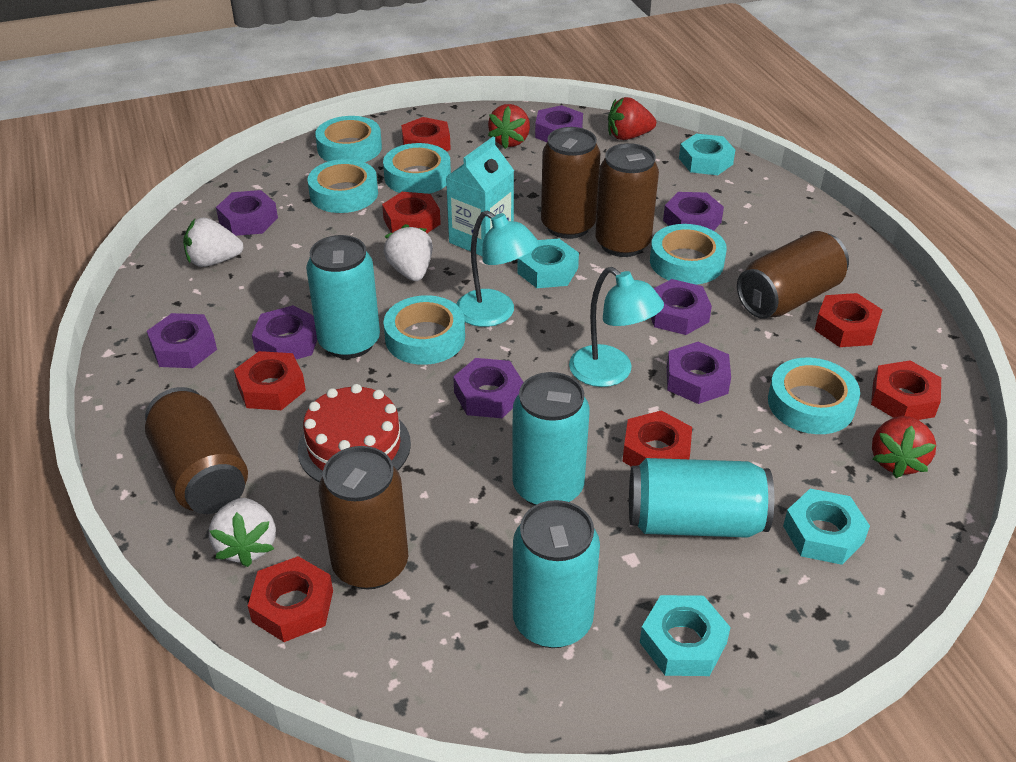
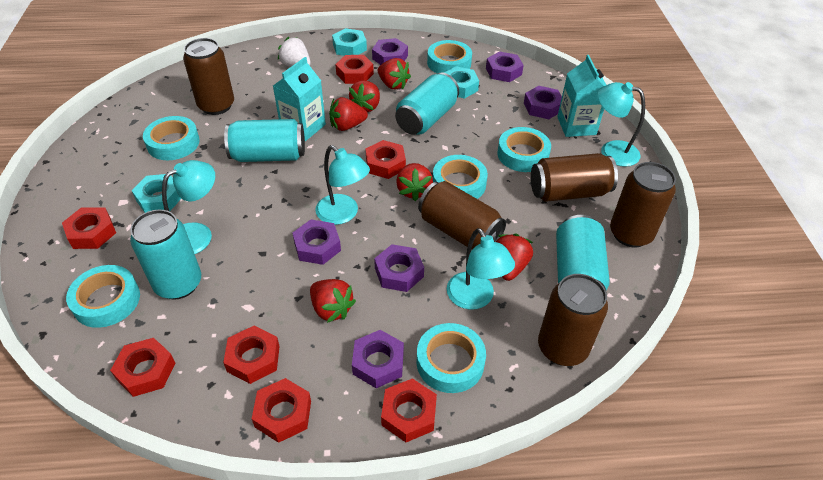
purple nut: [147,313,217,368] [216,190,278,236] [252,305,317,359] [453,358,524,418] [535,105,583,142] [651,279,712,335] [663,192,724,231] [667,342,731,404] = 8 -> [293,220,341,265] [352,330,404,388] [372,38,408,65] [374,244,424,292] [486,51,524,82] [524,86,562,119] = 6
red cake: [298,384,411,483] = 1 -> none = 0
red strawberry: [488,104,530,149] [608,97,656,140] [872,416,936,478] = 3 -> [310,279,356,323] [329,97,368,131] [349,80,380,112] [378,58,411,89] [396,163,433,201] [496,234,533,281] = 6
turquoise carton: [446,137,514,257] = 1 -> [273,57,326,141] [557,55,606,137] = 2
turquoise lamp: [456,211,538,327] [569,267,664,387] = 2 -> [162,160,215,254] [315,145,370,225] [447,228,515,310] [598,82,645,167] = 4
turquoise nut: [517,239,579,288] [640,595,731,676] [679,134,735,175] [783,489,870,565] = 4 -> [132,174,181,213] [332,28,367,56] [444,66,479,99] = 3
white strawberry: [183,217,244,267] [209,498,276,567] [384,224,433,281] = 3 -> [278,37,311,67] = 1

